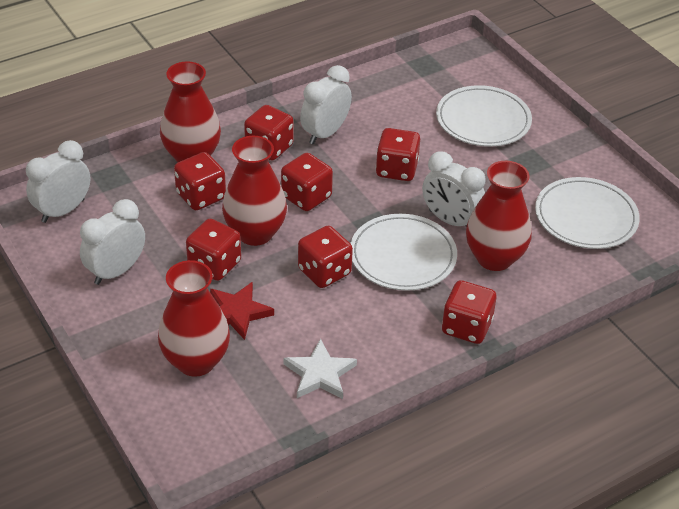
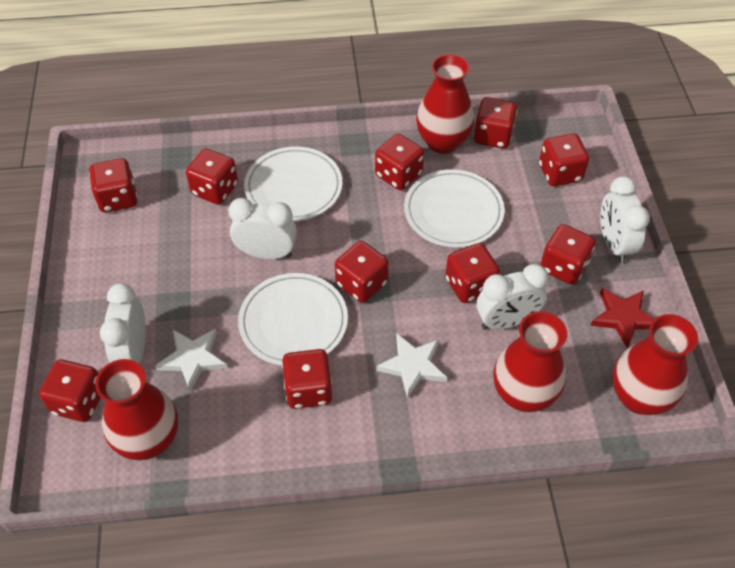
red dice: [174,152,226,210] [186,219,241,281] [244,105,294,161] [281,153,333,211] [298,226,353,288] [376,128,420,181] [442,280,496,344] = 7 -> [39,359,101,422] [89,158,138,212] [186,149,238,205] [282,349,332,409] [335,241,389,303] [375,133,424,190] [445,243,500,303] [473,97,517,149] [539,134,589,186] [540,224,596,285] = 10
white star: [284,338,357,399] = 1 -> [155,329,227,391] [376,334,447,399] = 2

